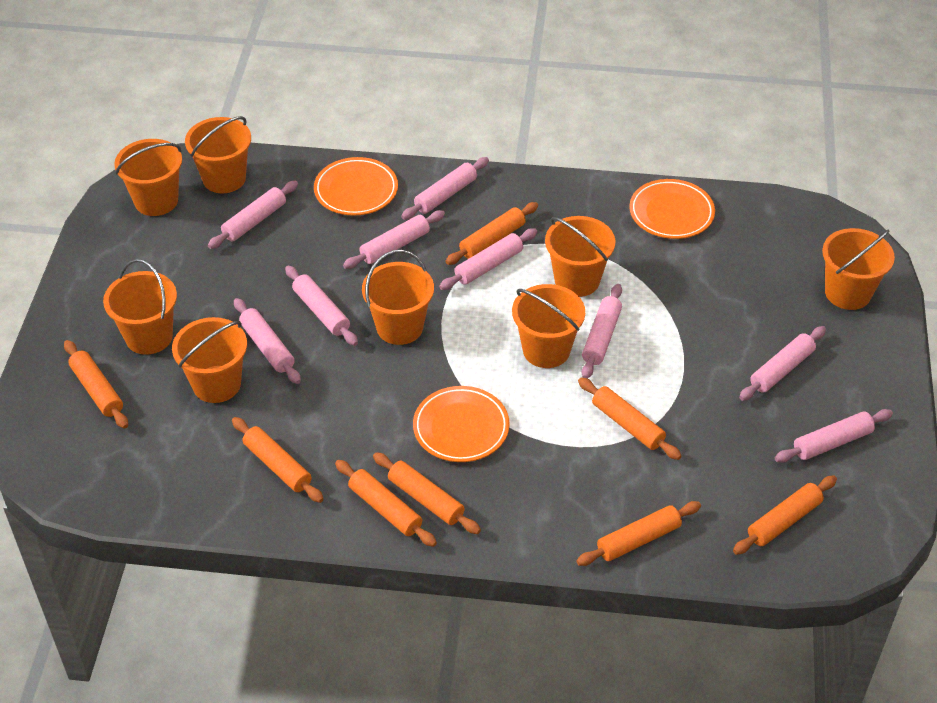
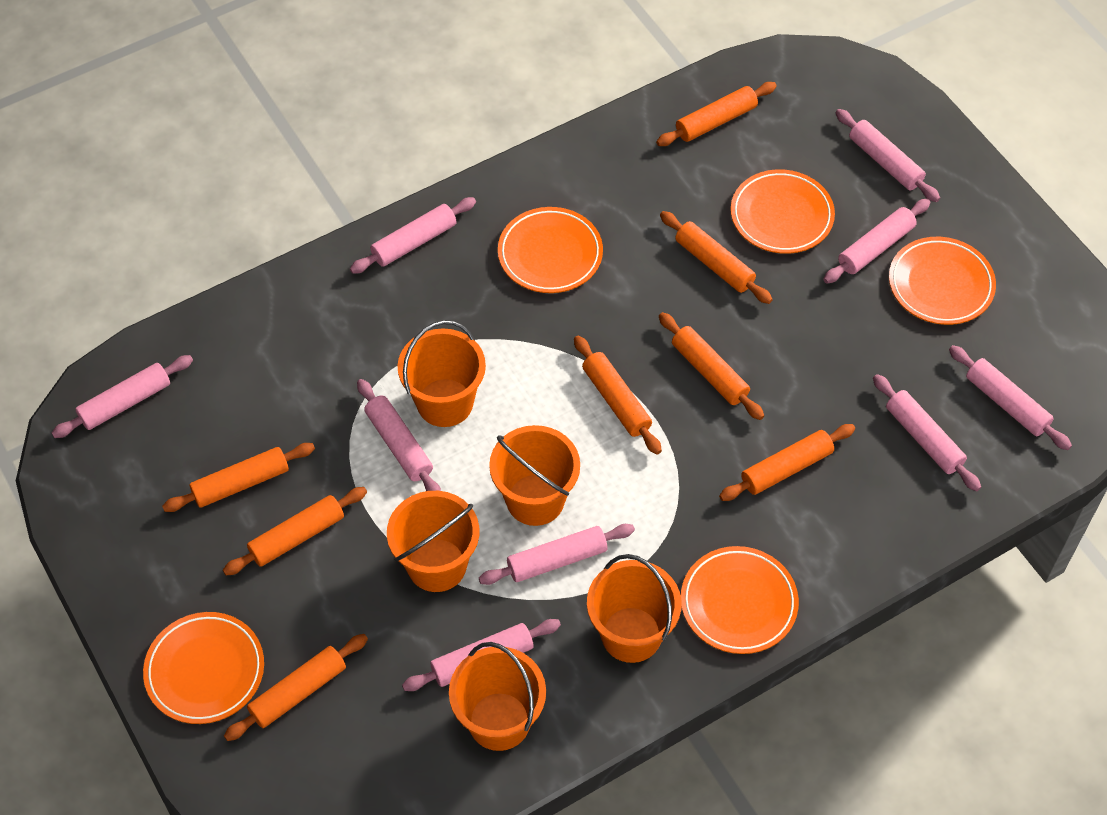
orange bucket: [103,259,177,355] [114,139,182,216] [172,317,247,403] [185,116,251,193] [362,250,434,345] [512,284,585,368] [545,216,615,297] [822,228,895,310] = 8 -> [387,491,479,592] [398,320,486,427] [449,642,546,751] [489,425,580,526] [587,554,682,663] = 5
orange plate: [314,157,398,216] [413,386,510,462] [629,179,715,239] = 3 -> [143,612,264,724] [498,207,603,293] [681,546,799,654] [731,169,835,254] [889,237,996,325] = 5

